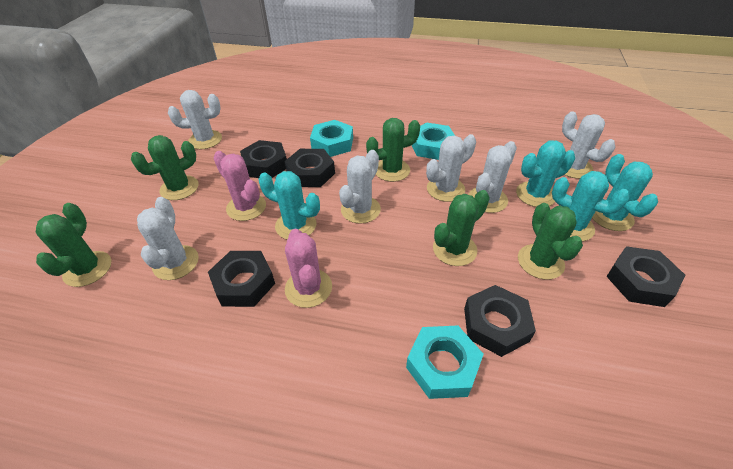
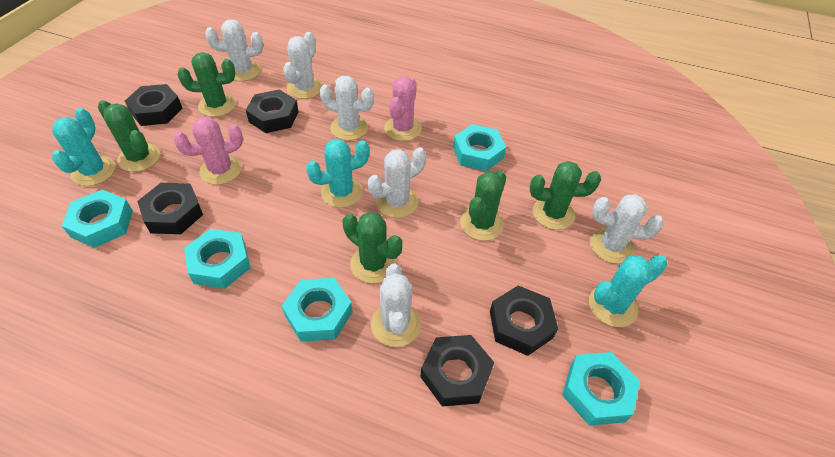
turquoise cactus: [259,171,320,239] [516,141,575,207] [552,171,629,241] [592,154,658,231] = 4 -> [52,108,116,186] [306,139,370,208] [589,255,667,327] = 3
turquoise nut: [310,120,353,157] [406,326,484,399] [411,122,455,160] = 3 -> [62,190,133,248] [184,229,251,289] [282,278,353,342] [453,124,506,171] [562,352,640,426] = 5

